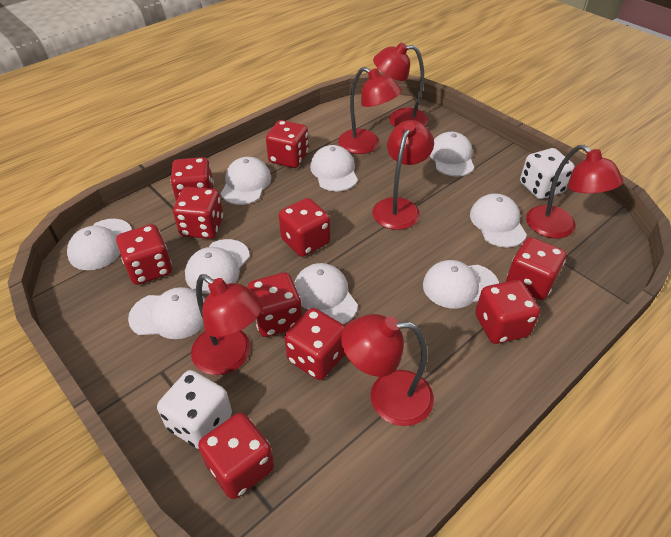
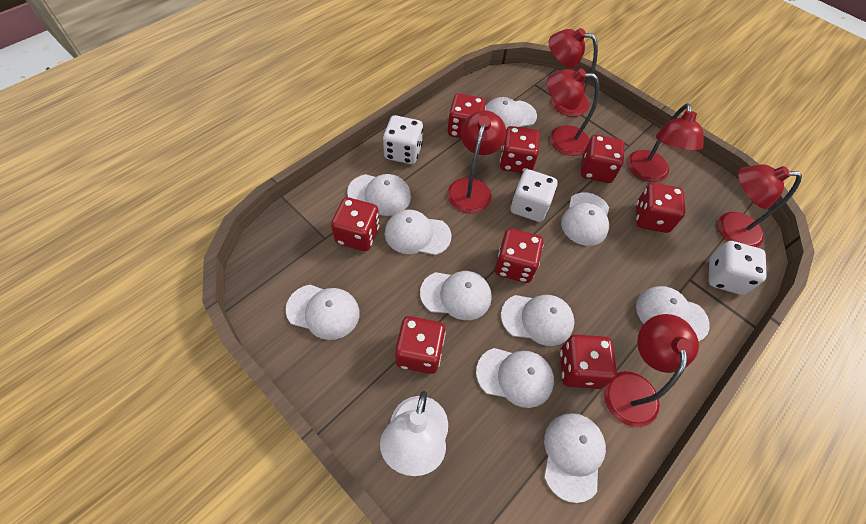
red dice: [116,224,172,285] [170,157,214,201] [173,187,223,239] [198,413,274,499] [248,272,302,337] [266,120,309,168] [279,198,330,257] [285,308,345,380] [475,280,540,344] [506,237,566,300] = 10 -> [331,197,379,251] [395,316,446,374] [448,93,486,138] [495,228,543,283] [500,126,540,173] [560,335,617,389] [581,134,625,183] [636,183,685,233] = 8
white cap: [67,219,132,270] [128,287,205,339] [185,239,250,294] [221,157,271,205] [294,263,358,325] [310,145,358,192] [423,260,499,308] [430,132,474,177] [470,194,527,248] = 9 -> [286,285,360,340] [347,174,411,216] [385,209,451,255] [420,271,492,320] [476,348,554,408] [485,97,537,130] [501,295,574,346] [544,413,606,503] [561,192,609,246] [636,286,710,342] = 10
white dice: [157,370,232,449] [520,148,575,199] = 2 -> [383,115,423,164] [510,169,557,222] [709,241,767,295] = 3
white lamp: none = 0 -> [380,391,448,476] = 1

